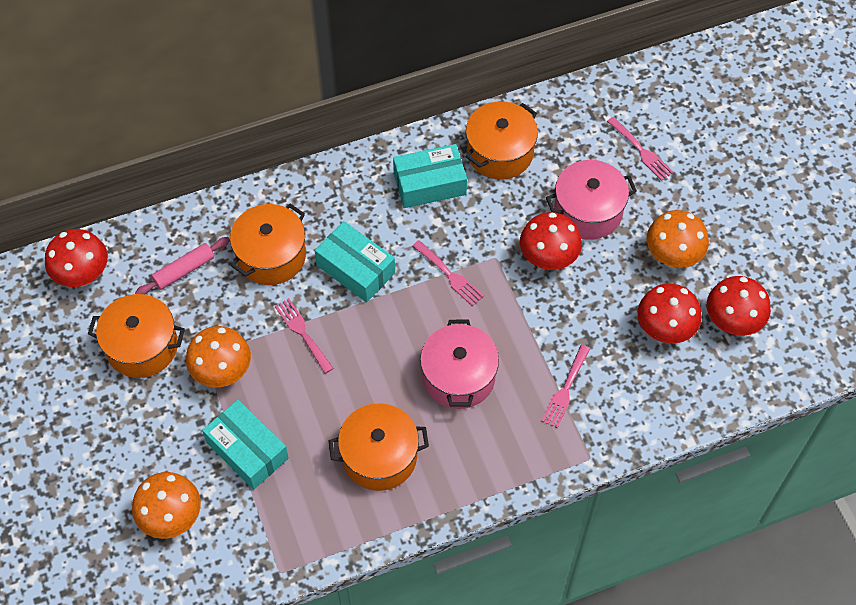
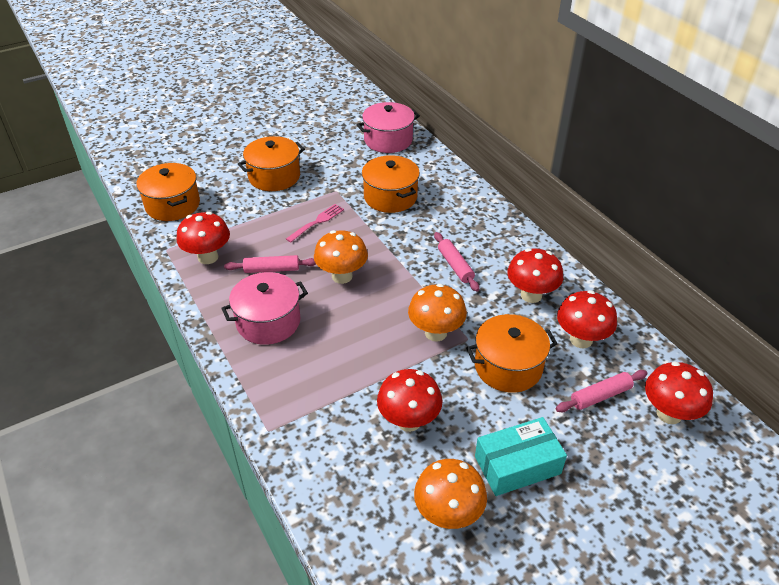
pink fork: [275,298,334,374] [413,240,484,306] [542,344,590,428] [607,117,673,181] = 4 -> [286,204,344,243] = 1
pink rolling pin: [135,237,230,295] = 1 -> [224,255,316,273] [434,232,479,292] [556,370,648,412] = 3
red mushroom: [45,229,108,287] [520,212,582,270] [638,284,702,343] [707,276,771,336] = 4 -> [177,212,230,264] [377,369,442,432] [507,248,563,303] [557,290,617,349] [645,361,713,424] = 5
turquoise box: [202,400,289,490] [315,221,395,302] [393,144,467,208] = 3 -> [475,417,567,496] = 1

